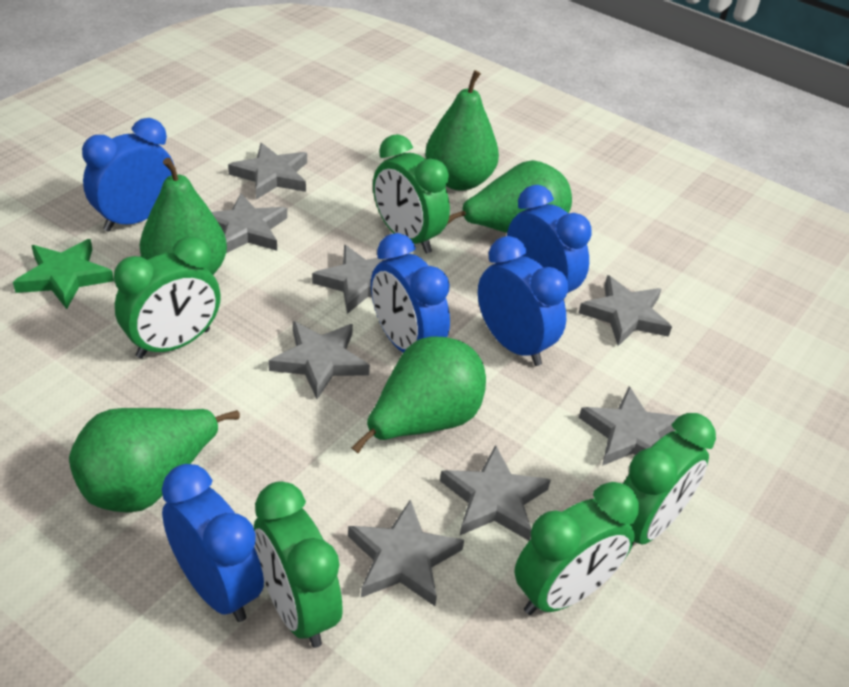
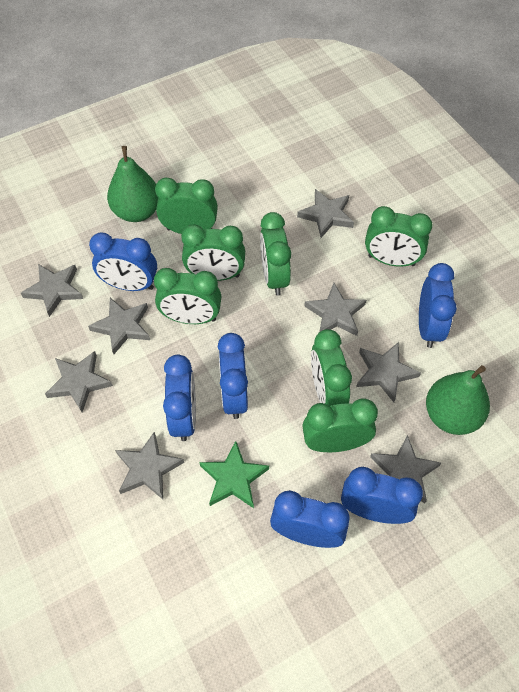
blue clock: [82,118,174,232] [162,464,264,622] [371,233,450,353] [478,236,568,366] [507,185,592,303] = 5 -> [89,233,157,291] [163,355,196,441] [218,333,248,419] [270,490,350,548] [341,467,423,524] [419,263,457,348] = 6
green clock: [114,236,221,358] [254,481,343,648] [373,134,450,253] [514,482,639,615] [623,413,716,545] = 5 -> [154,268,222,324] [155,178,218,234] [181,225,245,281] [260,212,291,296] [302,398,378,452] [311,329,352,406] [365,206,432,267] = 7
green pear: [69,408,240,512] [140,158,227,275] [351,336,486,454] [425,70,499,191] [447,160,572,233] = 5 -> [107,146,158,222] [426,365,490,435] = 2

